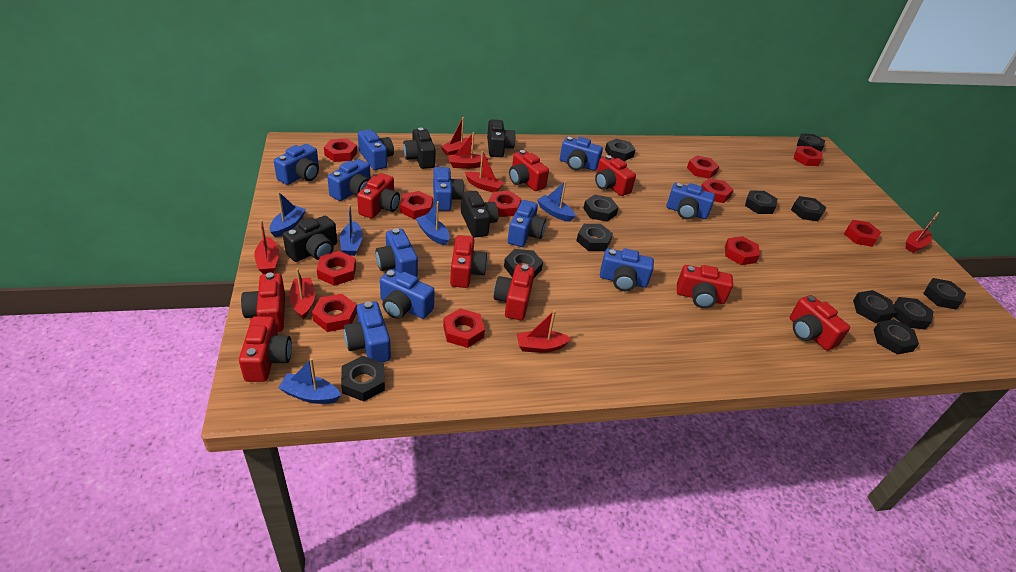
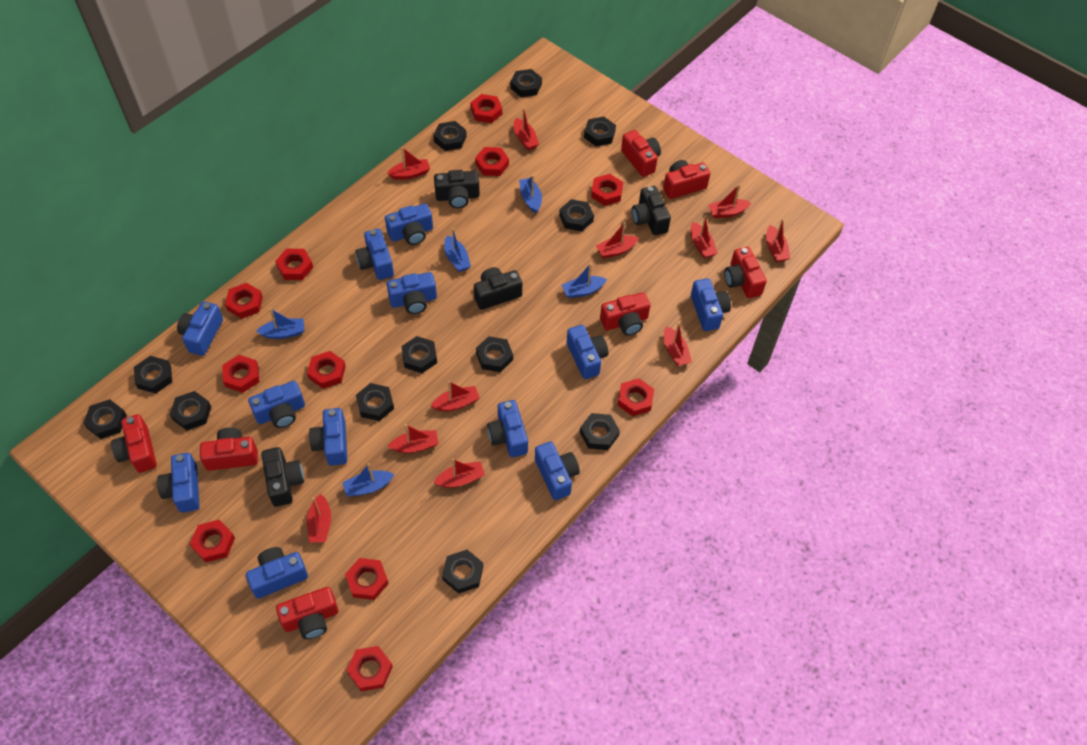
blue camera: [274,144,319,185] [327,159,371,201] [344,301,391,362] [358,129,394,170] [375,228,418,277] [380,269,435,319] [433,167,464,211] [508,200,546,247] [560,137,603,171] [600,248,654,291] [666,183,715,220] = 11 -> [157,453,199,513] [177,301,223,356] [246,547,308,599] [248,381,305,428] [309,408,347,466] [355,229,394,280] [385,203,433,245] [387,272,437,314] [487,400,528,457] [535,442,580,500] [567,325,609,379] [691,278,731,331] = 12
red boat: [254,220,279,274] [289,268,315,319] [441,117,472,156] [448,132,488,169] [465,151,504,193] [517,310,572,353] [906,212,939,253] = 7 -> [307,494,331,543] [387,147,430,180] [388,424,439,453] [431,381,480,411] [433,459,485,487] [514,107,539,150] [596,222,639,258] [664,322,692,366] [691,215,718,259] [708,184,751,218] [766,218,790,262] = 11
red camera: [239,316,292,382] [241,272,285,332] [357,173,400,219] [450,235,487,288] [494,265,535,320] [509,150,549,191] [595,155,636,196] [677,265,733,308] [790,295,850,351] = 9 -> [111,414,157,473] [200,427,258,471] [276,587,338,639] [600,292,650,336] [621,130,661,177] [663,160,710,199] [724,247,767,298] = 7

